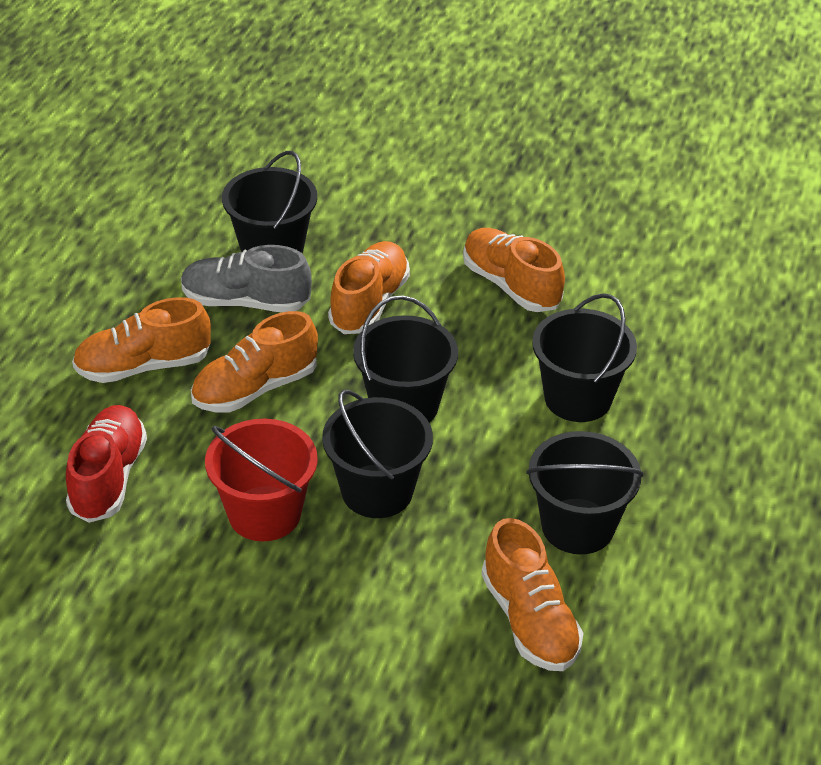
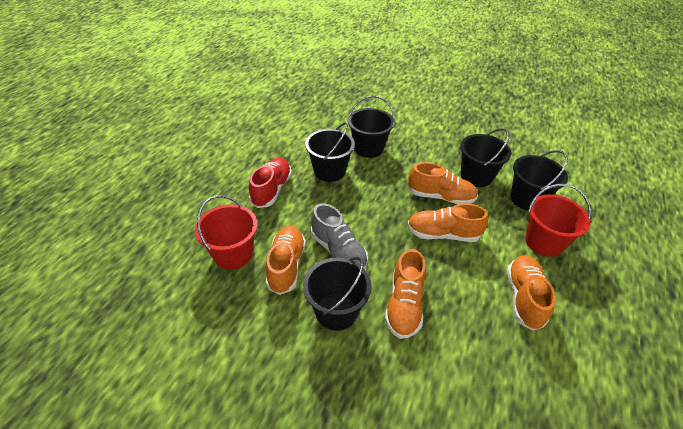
red bucket: [205,419,318,541] = 1 -> [195,195,257,270] [525,184,591,257] = 2

